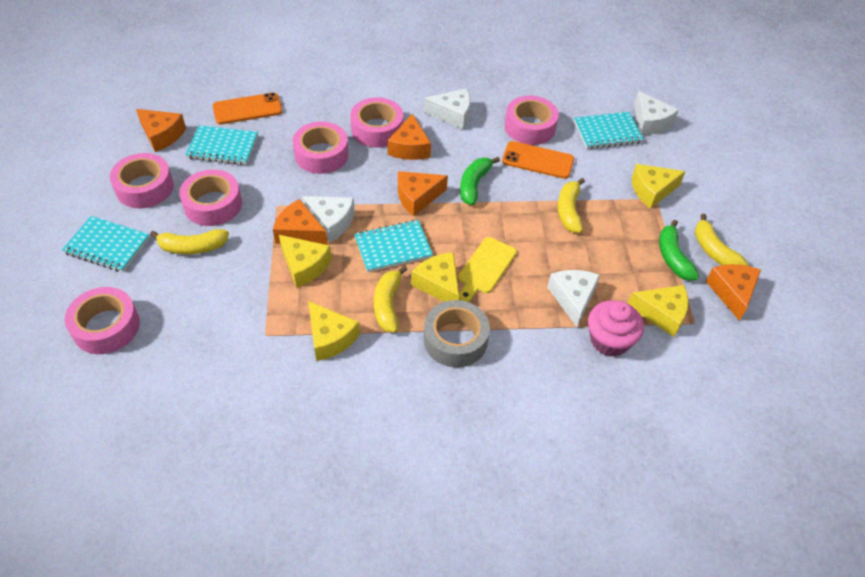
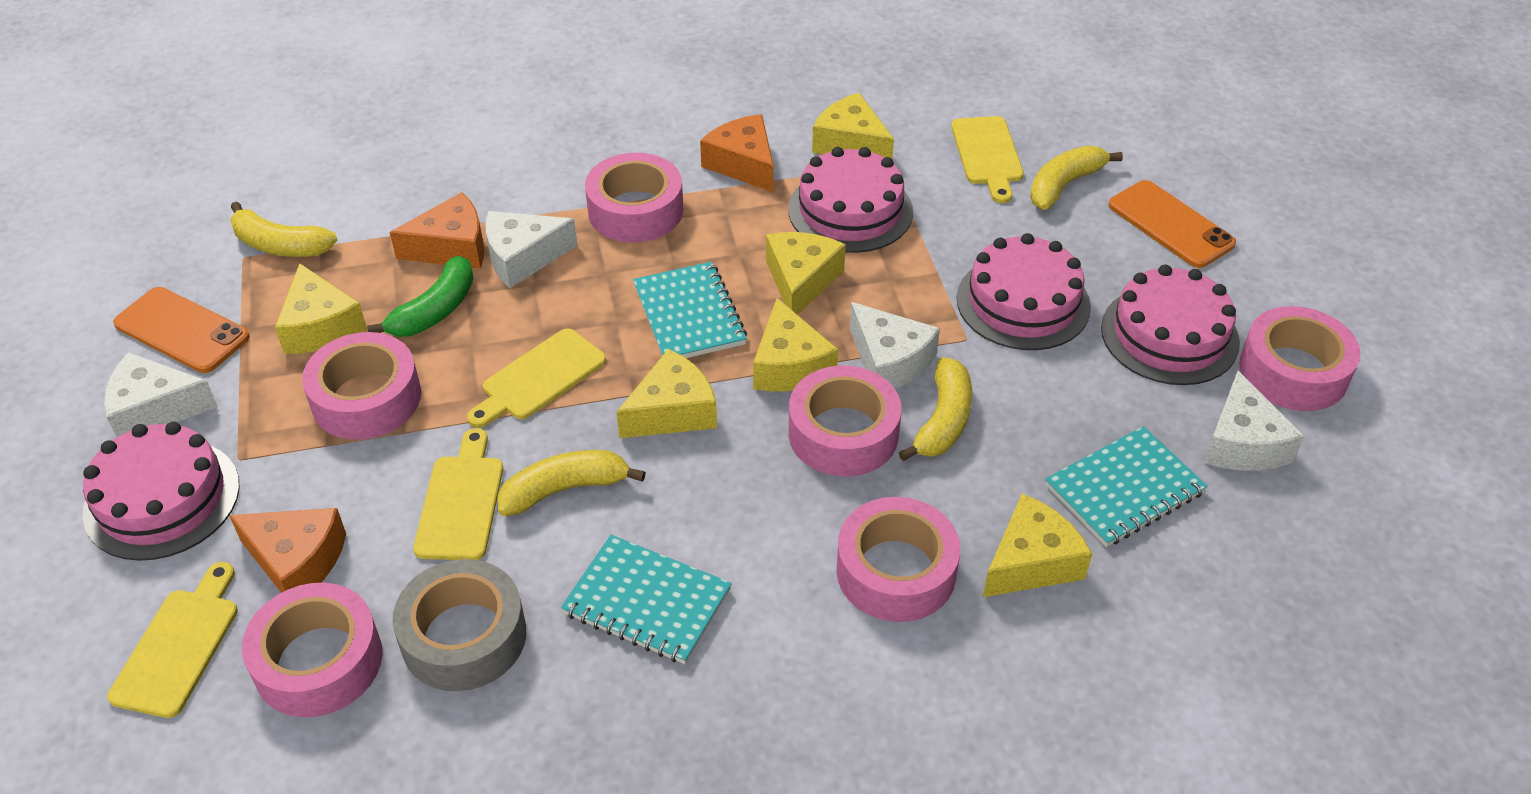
green banana: [460,157,500,205] [659,220,699,281] = 2 -> [367,256,474,337] = 1
orange cheese: [136,109,186,152] [273,199,328,245] [387,114,431,160] [398,171,448,216] [706,264,761,321] = 5 -> [229,508,346,593] [389,192,484,269] [700,114,774,192] = 3
pink cake: none = 0 -> [83,422,240,561] [788,147,913,253] [957,233,1091,350] [1101,265,1240,385] = 4
pink cupcake: [588,300,644,356] = 1 -> none = 0
turquoise notebook: [62,216,150,272] [185,125,258,165] [354,220,433,272] [574,112,644,149] = 4 -> [561,535,732,664] [633,262,747,358] [1045,426,1207,547] = 3
yellow cheese: [279,235,332,288] [308,301,360,361] [411,252,459,302] [628,285,689,337] [632,164,686,209] = 5 -> [275,263,367,354] [617,349,717,438] [753,298,838,391] [766,232,846,315] [812,93,894,159] [983,494,1092,597] = 6
yellow cutting board: [458,237,517,302] = 1 -> [107,562,238,718] [413,428,503,560] [467,328,606,428] [951,116,1024,203] = 4

